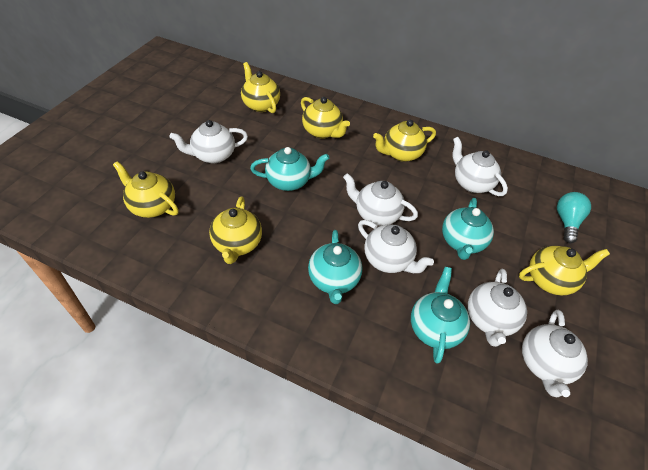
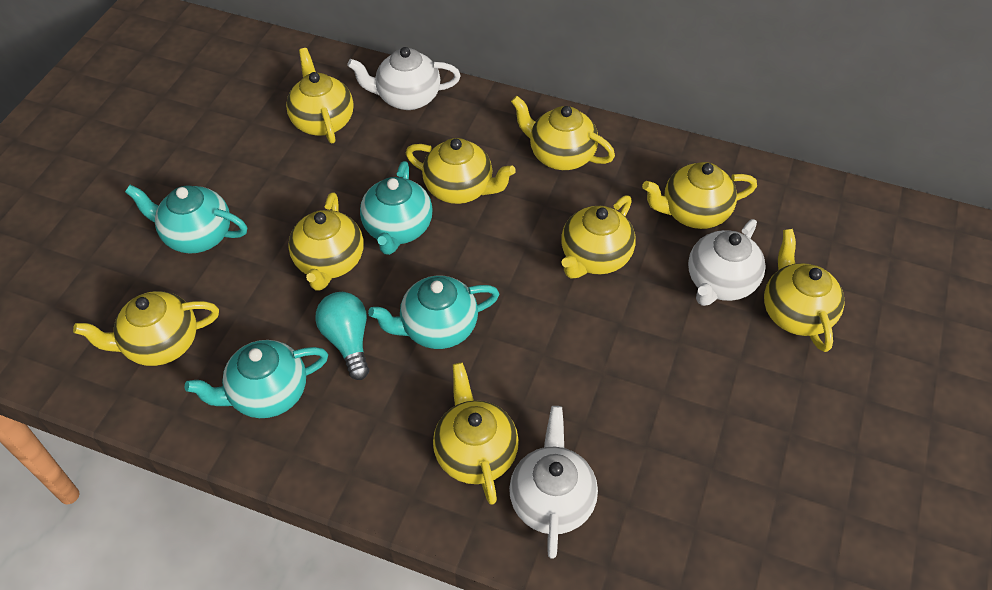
white teapot: [169,120,248,163] [343,173,418,226] [358,220,434,273] [452,137,508,196] [468,269,527,347] [522,310,588,397] = 6 -> [347,47,461,110] [509,406,598,559] [688,219,766,306] = 3
yellow teapot: [113,161,179,218] [209,197,262,264] [241,62,280,113] [301,97,350,139] [373,120,436,162] [519,246,610,295] = 6 -> [73,291,219,366] [286,48,353,144] [288,192,364,291] [406,138,516,204] [433,362,519,505] [511,96,615,170] [561,195,636,279] [642,162,757,229] [764,229,845,352] = 9

